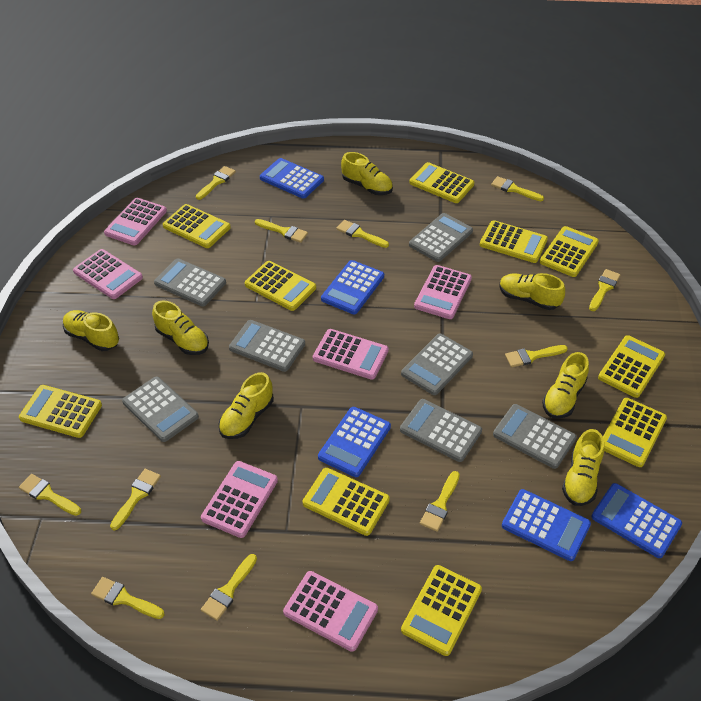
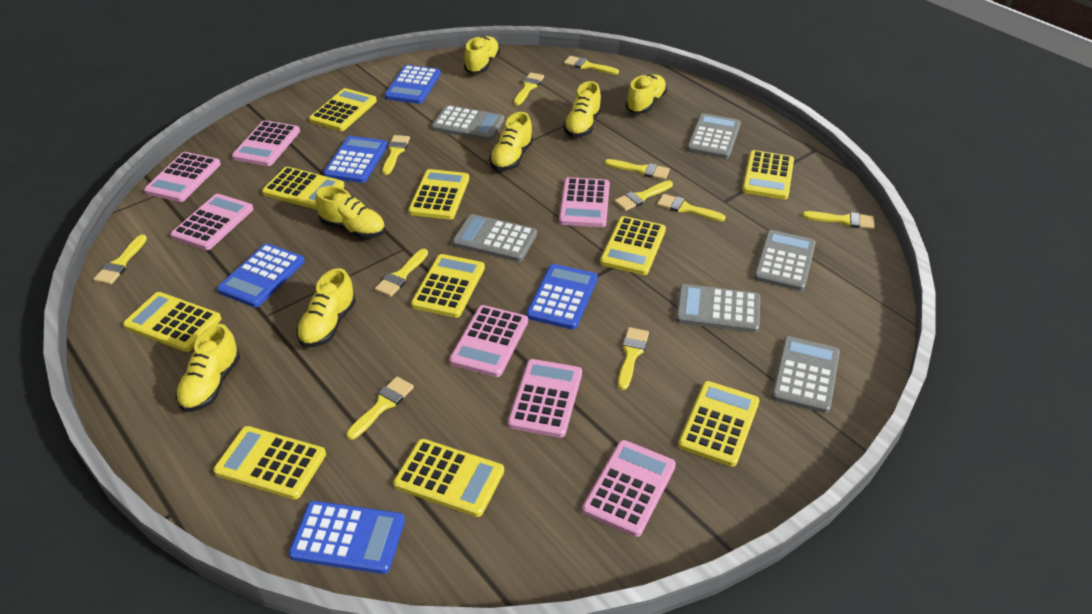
grey calculator: [122,377,199,442] [154,258,226,306] [229,320,305,372] [400,399,482,462] [401,334,473,395] [409,213,473,262] [493,404,576,469] = 7 -> [431,105,505,141] [452,214,537,262] [676,284,760,333] [687,113,741,159] [754,230,816,291] [771,336,840,413] = 6
pink calculator: [73,249,143,299] [104,198,167,245] [201,461,278,538] [283,571,378,652] [313,329,389,380] [414,265,472,319] = 6 -> [144,152,221,202] [170,194,253,250] [232,120,300,166] [449,305,528,377] [508,359,582,438] [559,177,610,227] [582,440,676,537] = 7

